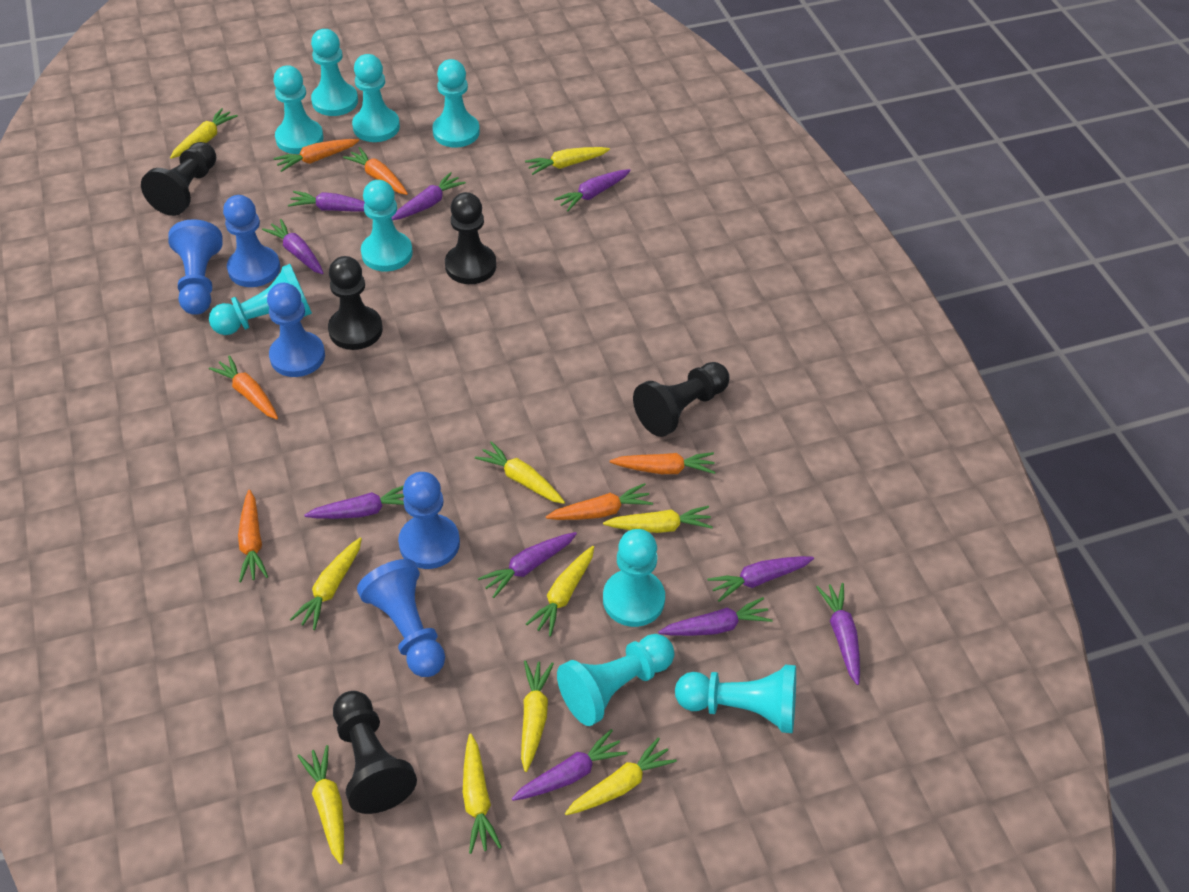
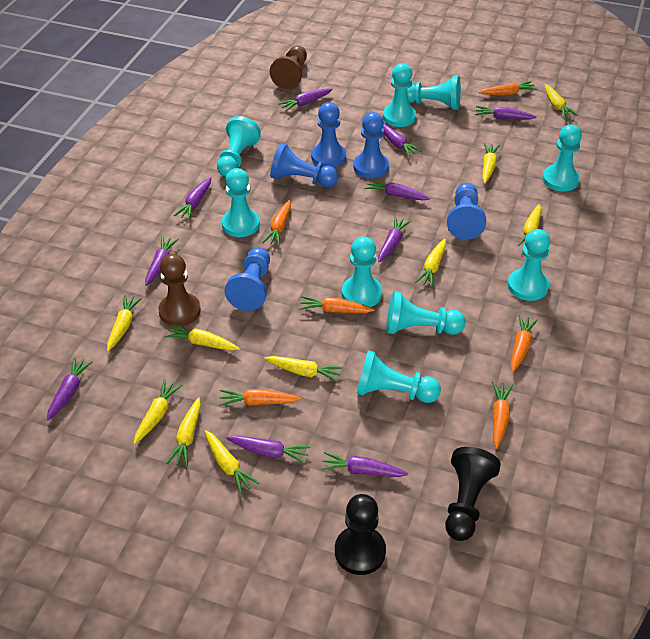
black pawn: [141,142,216,216] [328,256,383,350] [333,691,417,814] [445,192,496,284] [633,362,730,437] = 5 -> [335,494,386,575] [445,447,501,541] = 2
brown pawn: none = 0 -> [158,254,201,326] [270,45,307,89] = 2

